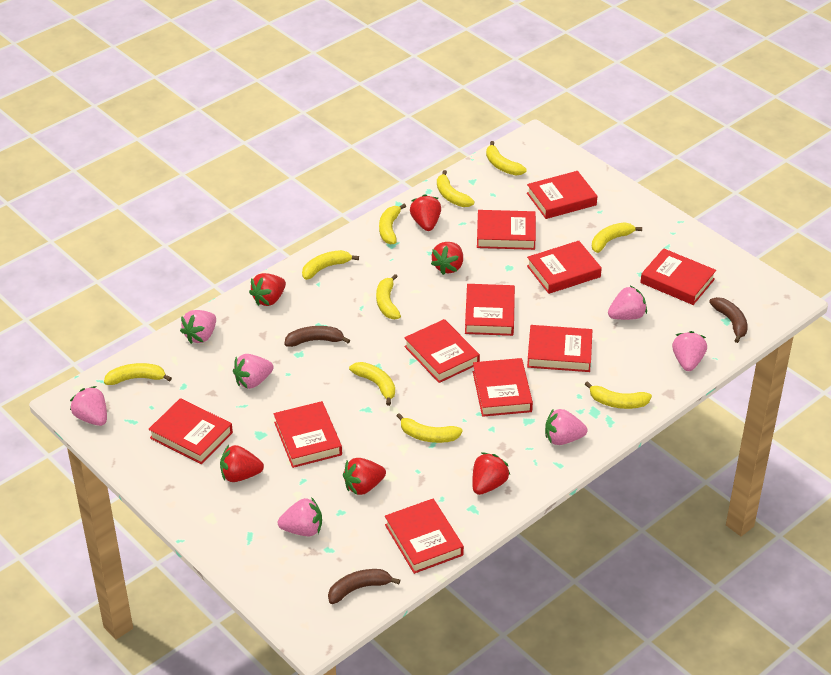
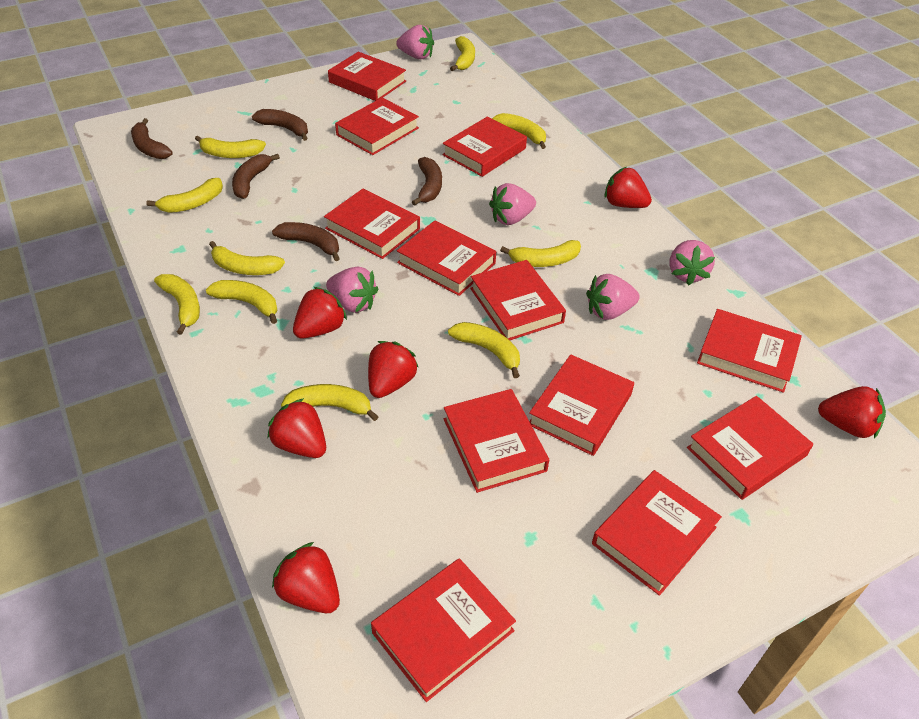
brown banana: [284,326,350,347] [328,569,400,604] [709,297,748,343] = 3 -> [131,118,173,159] [232,154,280,199] [252,109,308,141] [272,222,340,261] [412,157,442,206] = 5
pink strawberry: [70,386,107,426] [180,310,216,344] [233,354,274,389] [278,497,322,536] [545,409,587,445] [608,286,647,320] [672,331,707,371] = 7 -> [326,267,379,313] [396,25,434,59] [489,183,536,225] [586,274,640,320] [669,240,715,285] = 5
red book: [148,398,233,464] [274,401,342,468] [385,499,464,574] [404,319,480,383] [465,284,515,336] [473,358,533,417] [477,210,536,250] [527,171,597,219] [527,241,602,294] [527,325,592,372] [640,248,716,305] = 11 -> [324,189,420,259] [328,52,406,101] [335,98,419,155] [371,558,516,702] [397,220,496,296] [443,117,527,177] [444,389,549,493] [470,260,566,340] [529,354,634,456] [592,470,722,596] [687,396,813,500] [697,309,802,393] = 12

